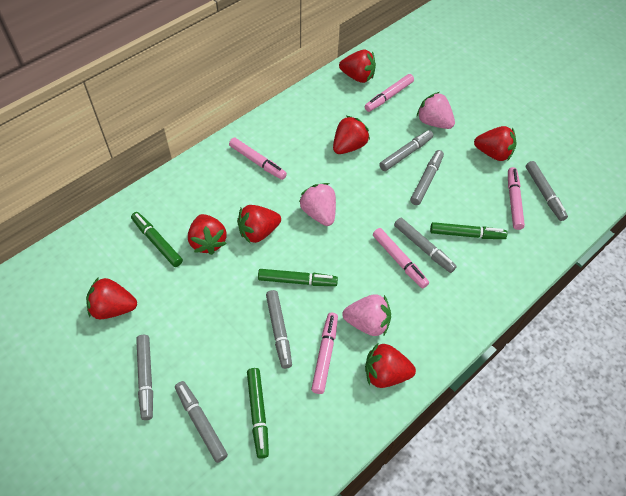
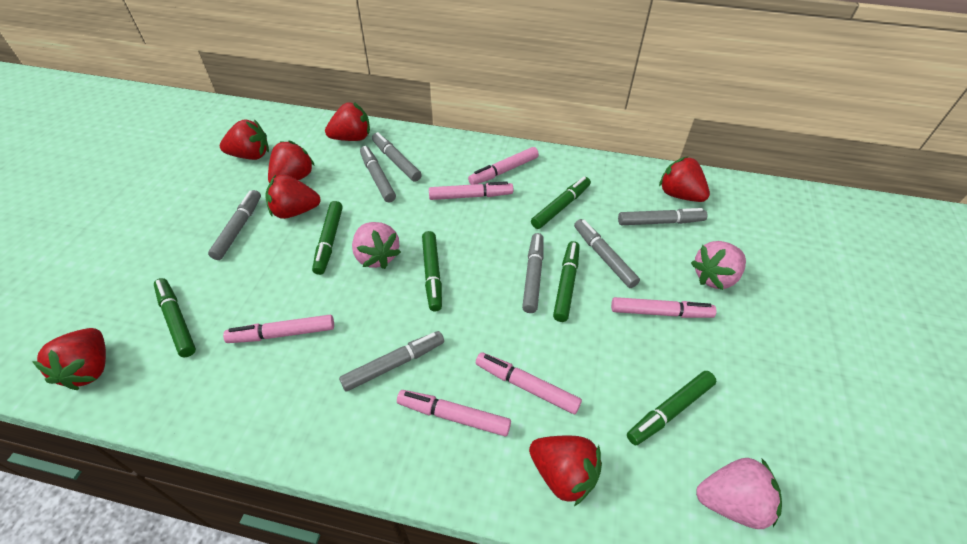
green marker: [131,212,183,267] [247,368,269,459] [258,269,338,286] [430,222,507,239] = 4 -> [154,278,196,357] [312,201,343,275] [422,231,442,311] [531,177,591,229] [553,241,580,322] [627,371,716,445] = 6
pink marker: [229,138,287,180] [311,312,338,394] [365,74,414,112] [373,228,429,289] [508,167,525,230] = 5 -> [223,315,334,343] [397,390,511,436] [429,181,513,200] [468,147,539,185] [476,352,582,414] [611,297,716,318] = 6

